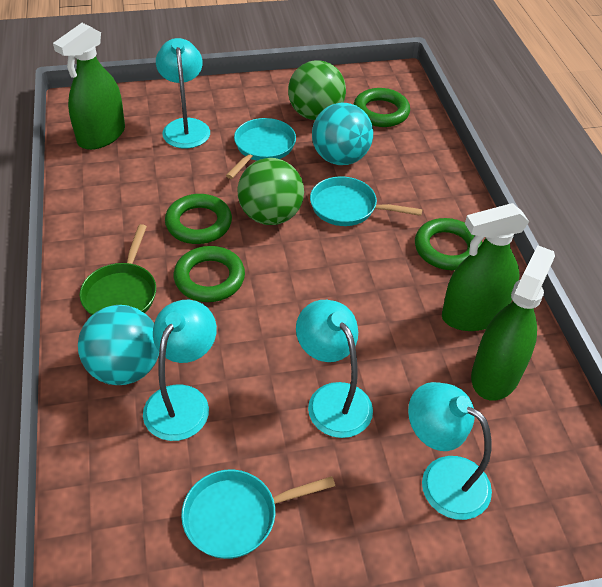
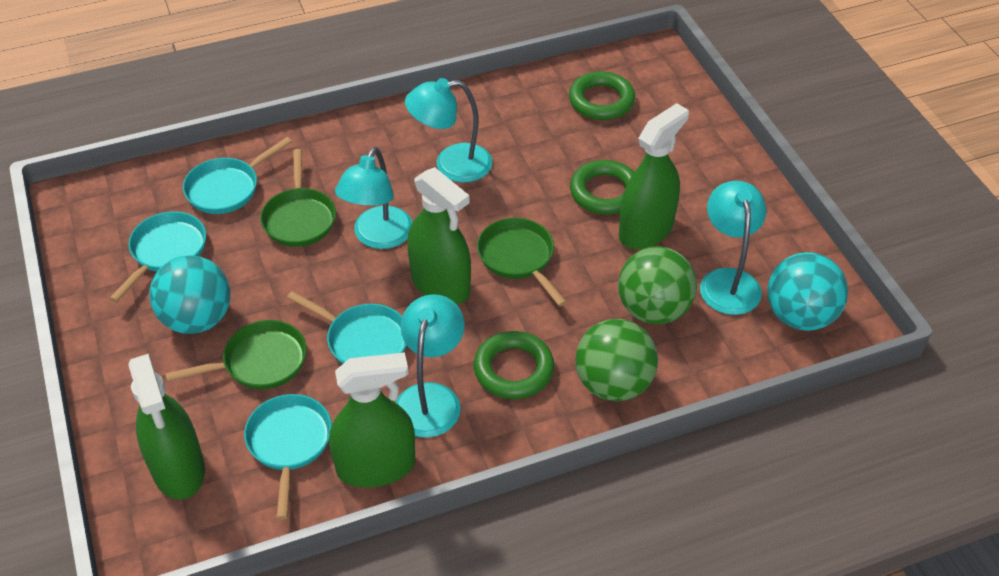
green pan: [80,224,156,316] = 1 -> [165,320,306,390] [260,149,336,247] [477,218,567,306] = 3
green ring: [165,194,232,244] [174,246,245,302] [353,88,410,127] [415,218,482,270] = 4 -> [474,331,554,399] [569,71,635,120] [570,160,634,215] = 3
green spray bottle: [53,23,125,150] [442,203,529,331] [471,245,555,401] = 3 -> [128,354,205,500] [329,352,415,488] [407,167,471,304] [619,103,689,249] = 4
turquoise pan: [181,470,335,559] [226,118,296,179] [310,176,422,226] = 3 -> [109,211,206,302] [183,137,292,214] [244,394,332,520] [287,291,407,364] = 4

